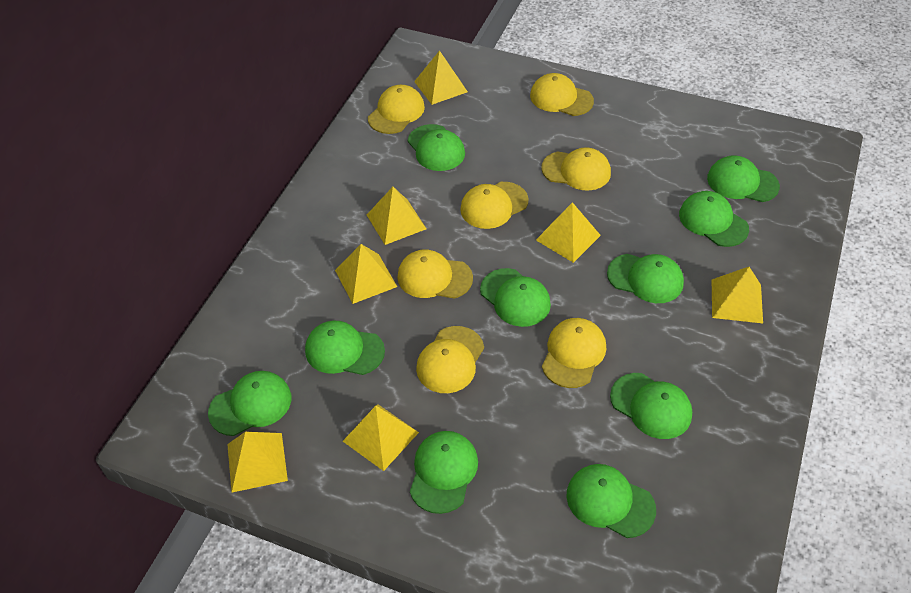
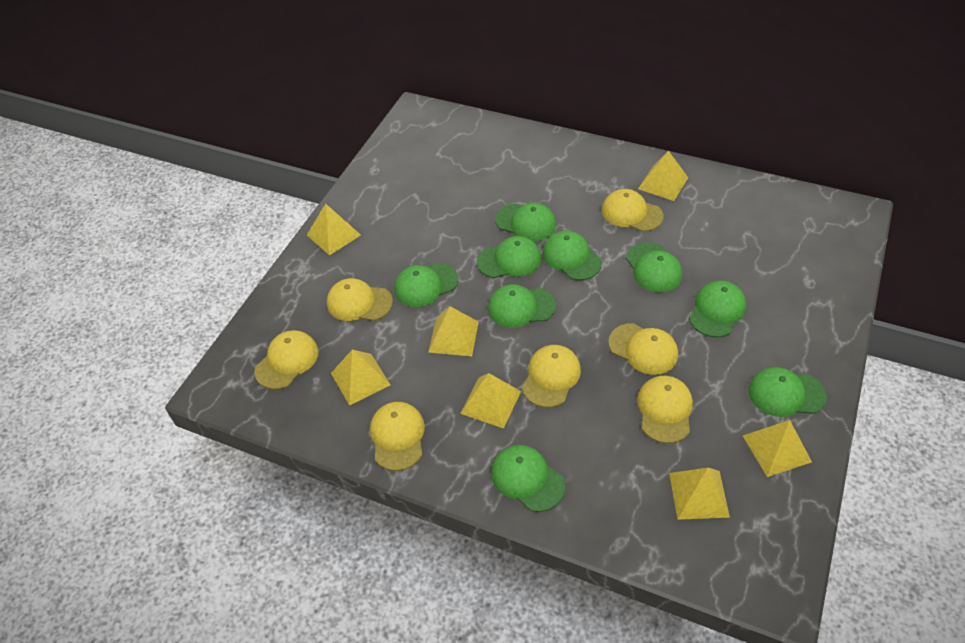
green cap: [208,371,291,436] [305,321,385,375] [408,124,465,171] [410,431,478,514] [480,268,551,327] [566,464,656,538] [607,254,684,303] [610,373,692,439] [679,191,749,247] [707,155,780,202] = 10 -> [395,263,459,307] [477,236,541,278] [488,284,556,328] [491,445,565,512] [495,203,556,241] [542,230,602,280] [626,243,682,292] [689,280,746,337] [749,367,827,417] = 9

